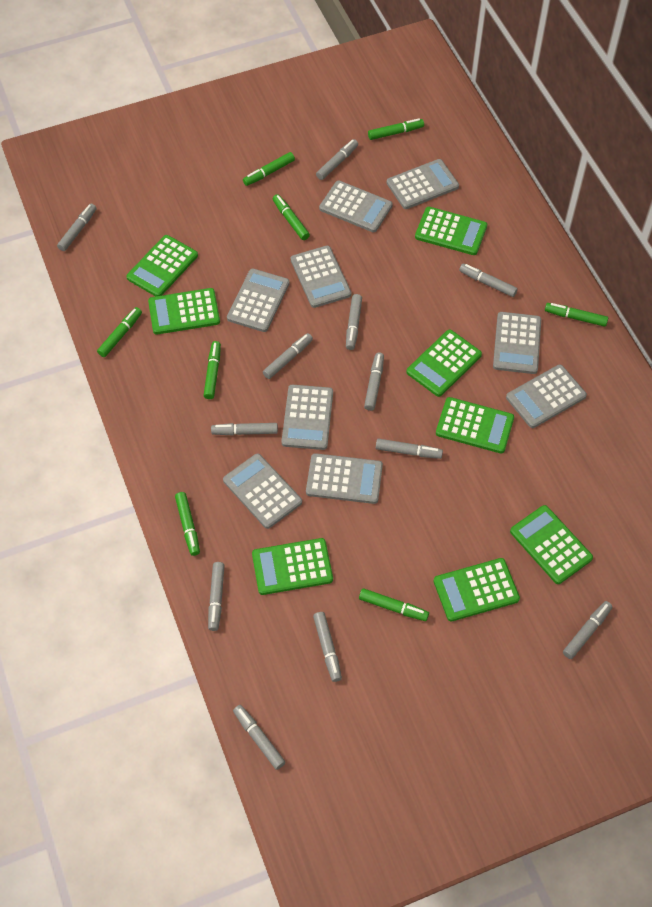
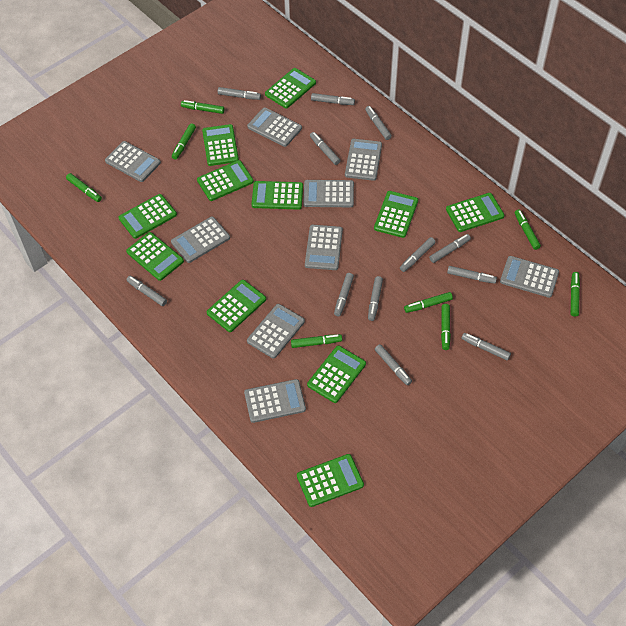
green calculator: [126,235,198,297] [148,288,220,335] [252,538,333,595] [406,330,482,397] [415,207,487,255] [434,558,520,622] [436,397,514,454] [510,505,593,584] = 8 -> [118,194,177,239] [126,232,184,281] [197,160,254,201] [202,124,239,166] [207,280,266,332] [252,181,303,210] [265,68,316,109] [297,454,364,507] [307,346,366,403] [374,191,418,238] [446,193,504,232] = 11

